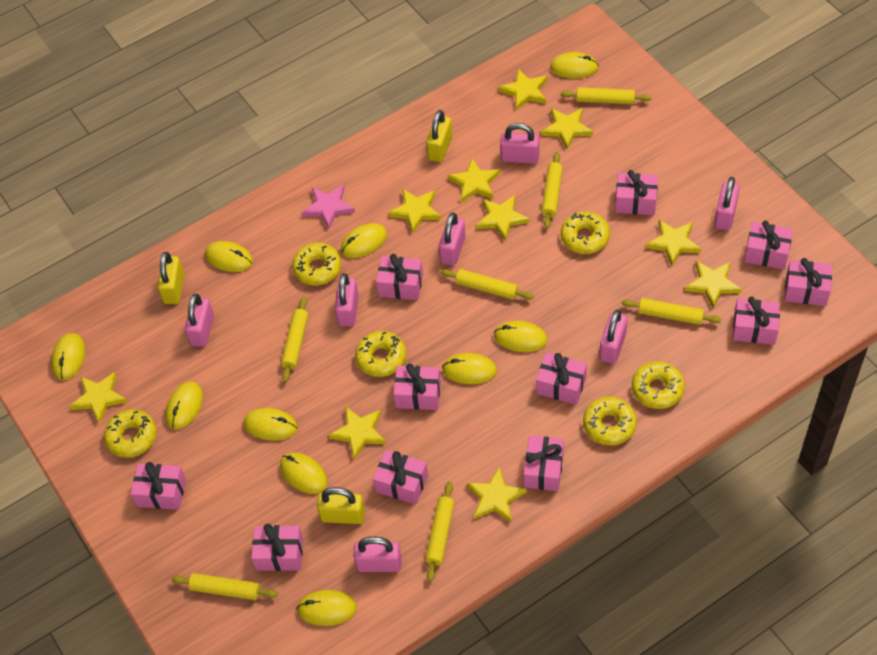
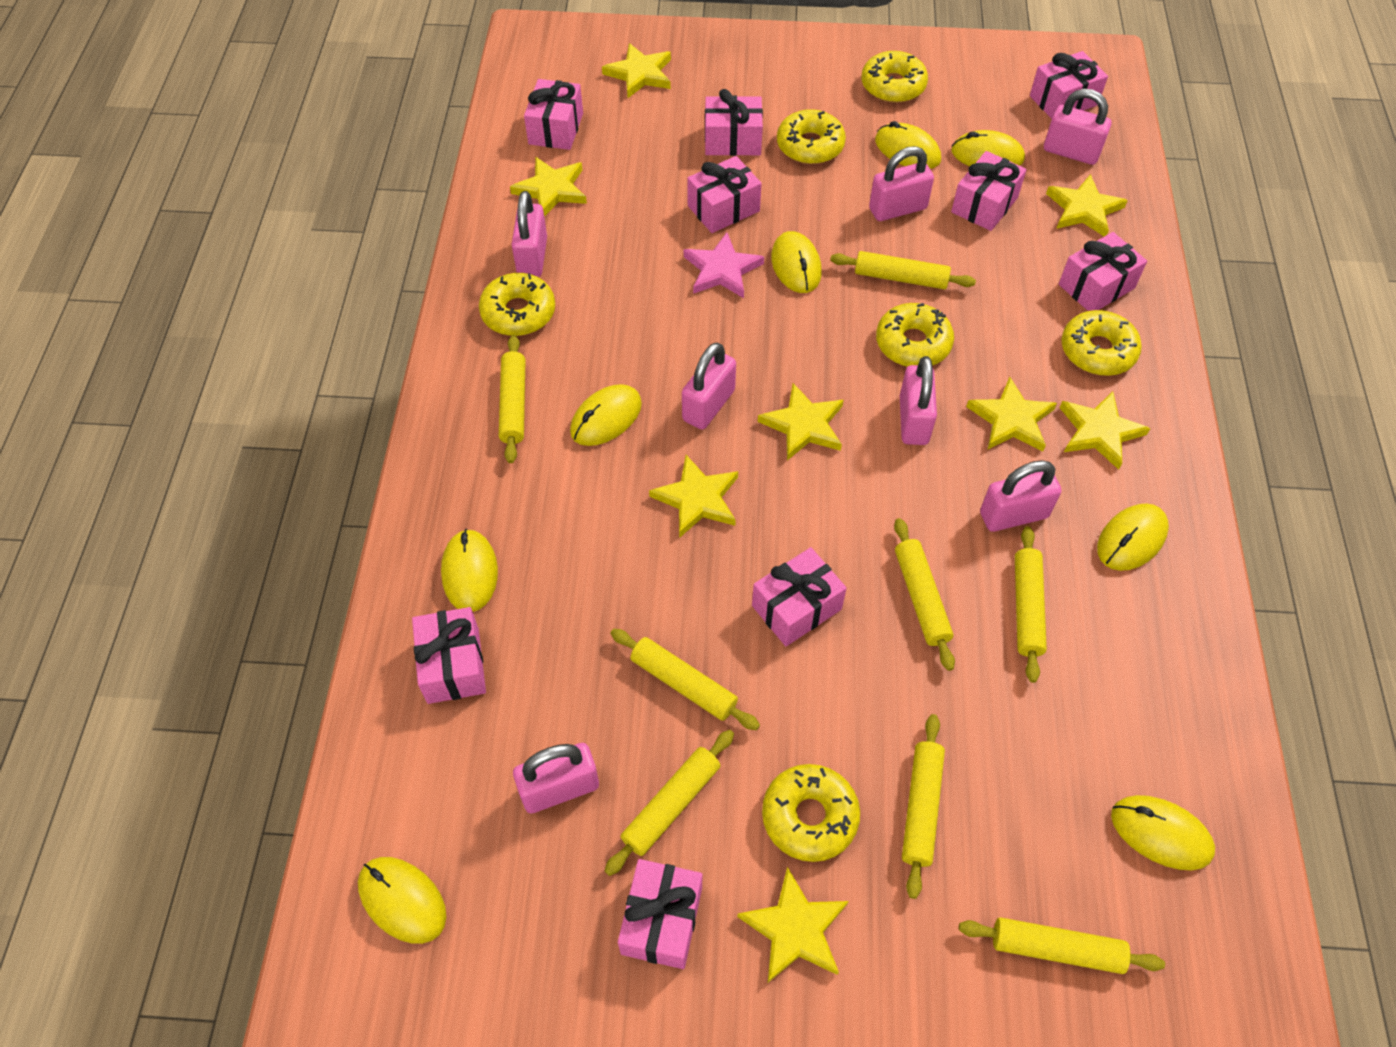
pink gift: [131,462,186,510] [251,524,303,571] [373,450,428,504] [376,254,423,300] [393,363,441,410] [524,436,564,491] [536,353,587,405] [615,170,658,215] [733,296,780,345] [744,220,793,270] [784,258,832,306] = 11 -> [412,607,486,704] [524,79,583,150] [618,859,702,969] [687,156,762,233] [705,89,763,156] [752,547,847,646] [951,151,1027,231] [1030,51,1108,119] [1059,232,1147,311] = 9
yellow mouse: [51,333,86,380] [165,382,203,430] [205,241,253,272] [244,408,298,441] [280,453,328,494] [297,590,357,626] [341,223,387,258] [442,353,497,384] [494,321,548,352] [550,52,599,79] = 10 -> [358,857,446,944] [441,529,498,612] [570,384,642,446] [771,231,822,293] [875,121,941,169] [951,130,1025,166] [1097,503,1169,571] [1111,795,1215,870] = 8
yellow padlock: [157,252,184,304] [317,487,365,524] [426,110,452,162] = 3 -> none = 0
yellow rolling pin: [171,573,278,600] [281,297,308,382] [425,482,454,581] [441,269,534,300] [541,152,563,229] [560,87,651,104] [622,298,721,325] = 7 -> [499,335,525,463] [605,730,734,876] [610,629,760,730] [830,251,976,289] [894,518,955,671] [902,714,945,899] [959,917,1165,974] [1015,526,1047,683] = 8
yellow star: [69,372,127,424] [328,406,386,460] [388,189,441,233] [448,158,500,202] [467,467,527,523] [476,195,529,241] [499,69,547,110] [541,108,593,149] [646,220,701,266] [685,261,742,308] = 10 -> [510,157,587,216] [602,43,671,98] [649,455,738,538] [737,867,849,982] [758,383,844,460] [966,377,1057,451] [1046,174,1128,236] [1060,391,1150,470] = 8

